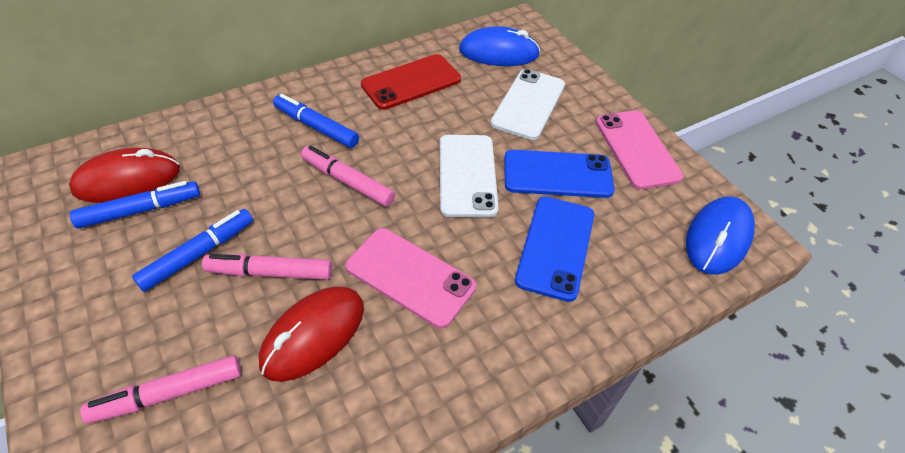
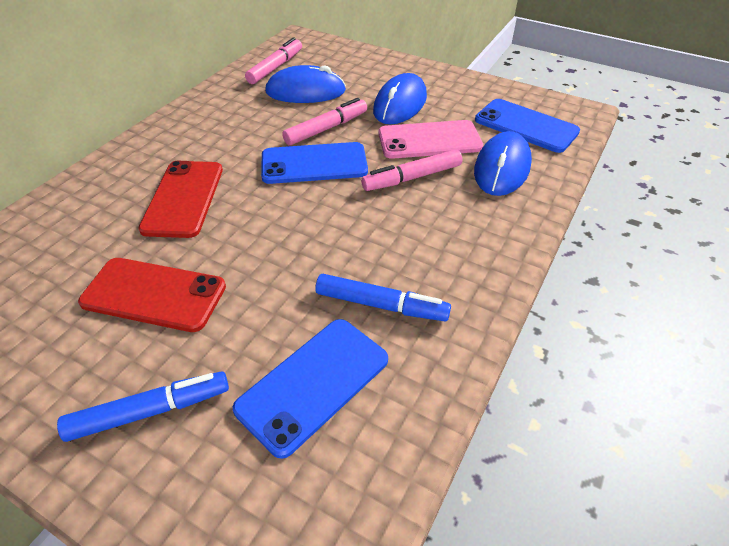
blue marker: [70,181,200,229] [132,209,253,292] [273,94,359,148] = 3 -> [57,371,229,442] [315,274,451,321] = 2
blue mouse: [459,26,540,66] [686,196,755,275] = 2 -> [265,65,346,103] [373,73,427,124] [474,131,532,196] = 3
blue phone: [504,150,615,198] [515,196,594,302] = 2 -> [233,319,388,459] [261,142,368,184] [475,99,580,153] = 3
pink phone: [345,228,476,328] [596,110,683,190] = 2 -> [379,120,483,159] = 1
red mouse: [69,147,180,203] [259,287,364,382] = 2 -> none = 0
red phone: [361,54,461,110] = 1 -> [78,258,226,332] [138,161,223,238] = 2
white phone: [440,135,499,217] [491,69,565,140] = 2 -> none = 0

